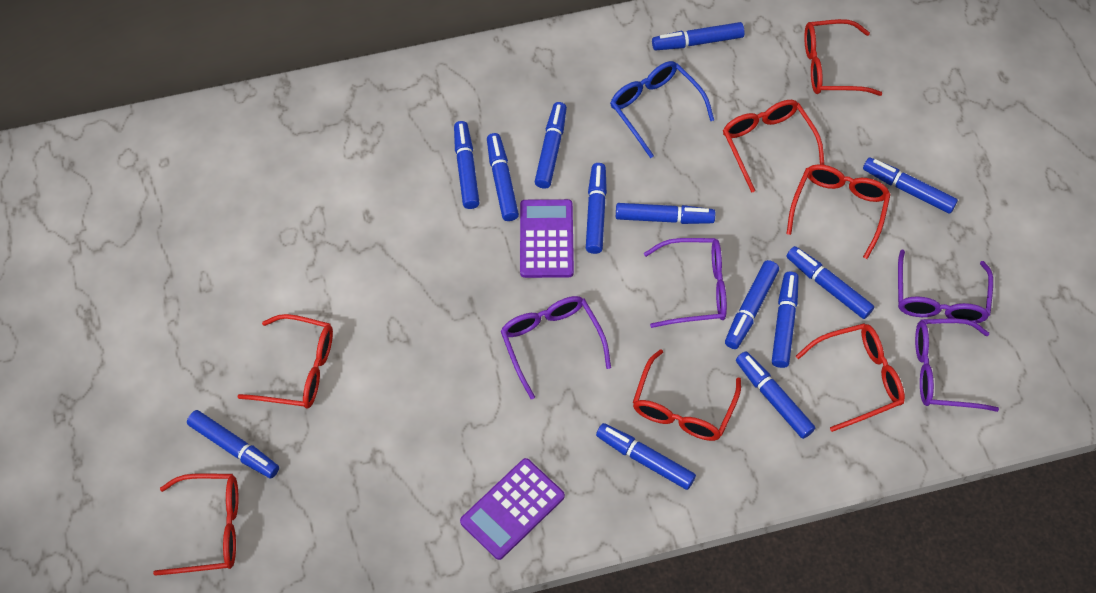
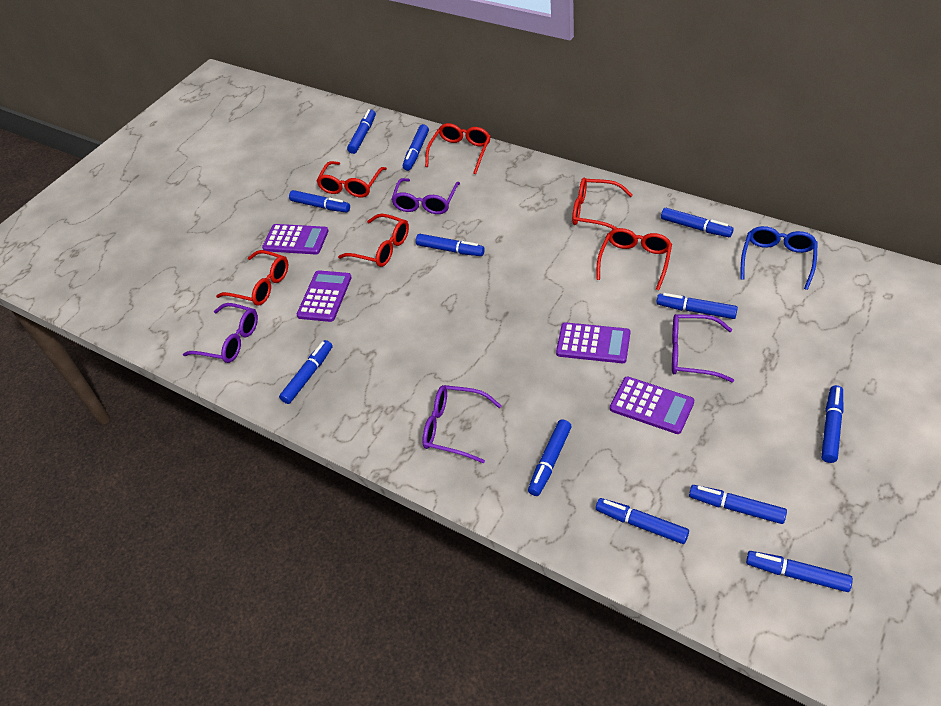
blue marker: [187,410,279,479] [454,121,480,209] [487,133,519,221] [535,102,567,189] [586,163,607,254] [596,423,696,490] [616,203,715,224] [652,22,745,50] [725,260,779,349] [736,351,815,439] [772,272,799,368] [786,246,874,319] [863,157,958,214] = 13 -> [279,340,333,404] [289,190,350,212] [347,109,376,154] [403,124,429,171] [416,234,485,256] [528,419,572,496] [596,498,689,544] [656,293,738,319] [661,208,734,237] [689,485,787,524] [746,551,853,592] [821,385,843,463] = 12
purple calculator: [460,458,565,560] [520,199,574,278] = 2 -> [262,224,329,254] [296,270,352,322] [556,322,630,363] [610,376,694,434] = 4
red glasses: [153,473,239,576] [237,314,333,409] [633,349,741,441] [723,100,825,193] [786,164,891,259] [796,323,905,432] [804,19,882,96] = 7 -> [216,250,288,306] [317,161,387,197] [338,214,409,267] [425,123,491,174] [572,178,633,229] [596,228,672,290] = 6

